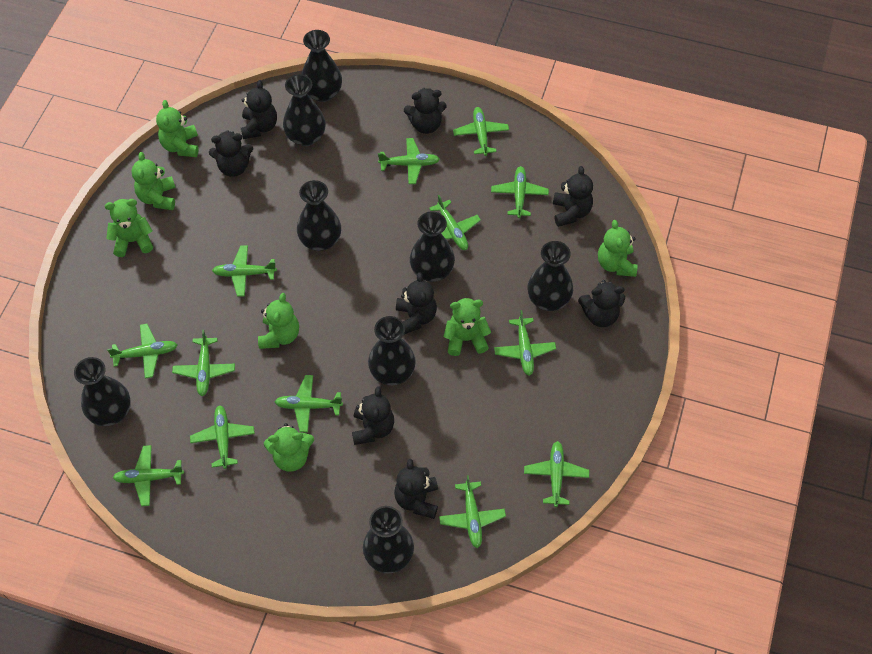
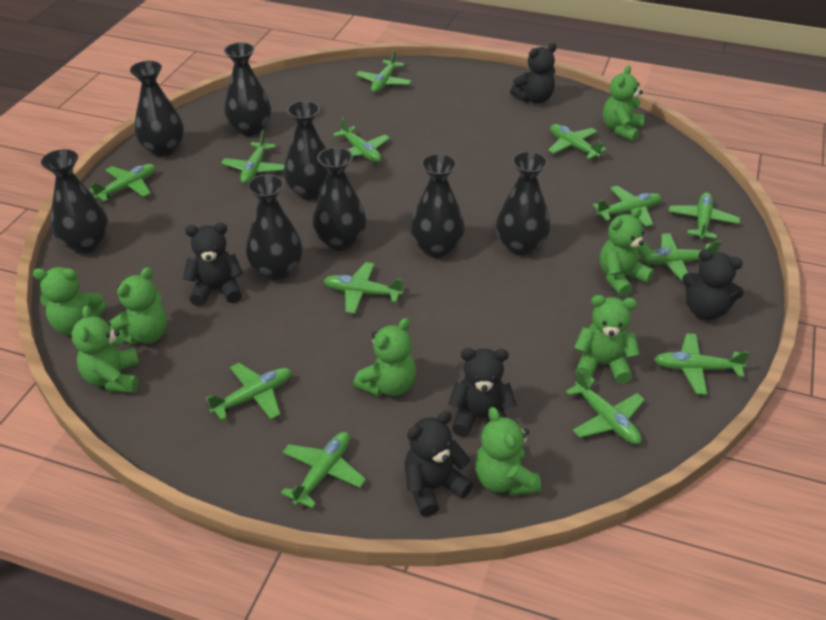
black teddy bear: [209,130,253,177] [241,80,277,139] [352,386,394,445] [394,459,438,519] [396,272,437,334] [404,88,447,134] [553,166,593,227] [578,280,625,327] = 8 -> [183,223,243,306] [405,411,473,517] [448,348,517,437] [510,43,557,103] [682,249,744,320] = 5
green teddy bear: [105,199,153,257] [132,152,176,210] [156,100,199,157] [258,293,299,349] [264,423,314,472] [443,298,491,356] [598,220,638,277] = 7 -> [33,267,106,335] [71,305,140,393] [109,267,168,345] [353,318,416,397] [475,407,541,496] [574,295,640,384] [600,207,654,297] [603,65,644,141] = 8

